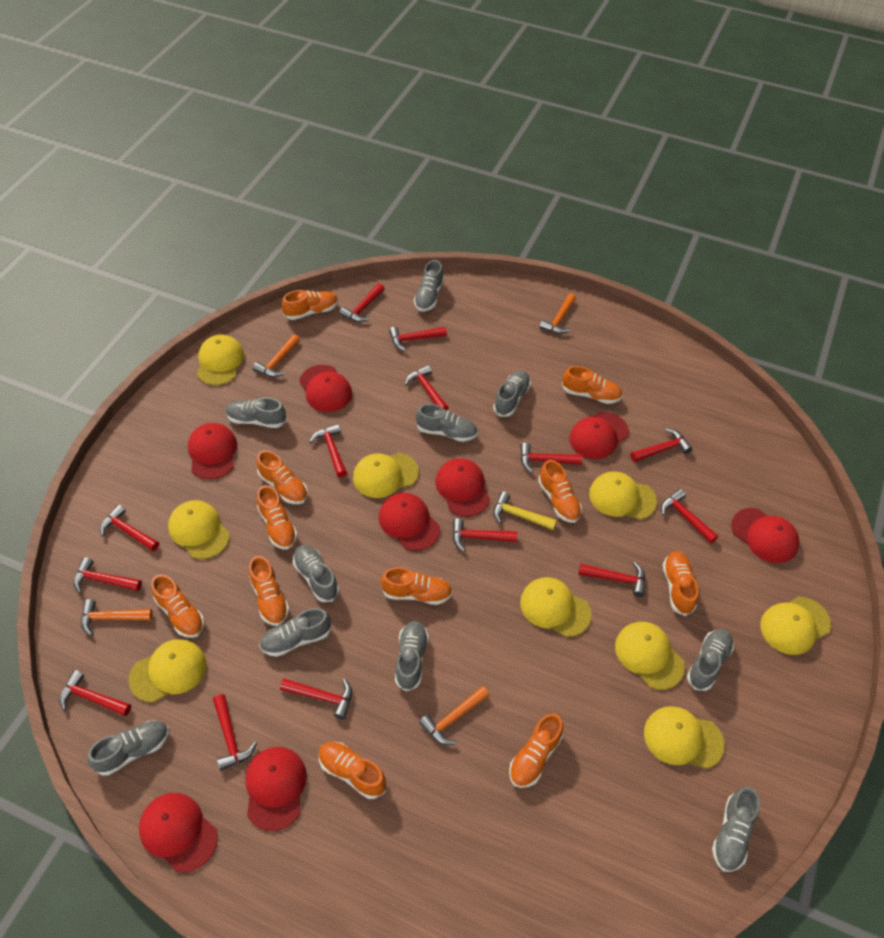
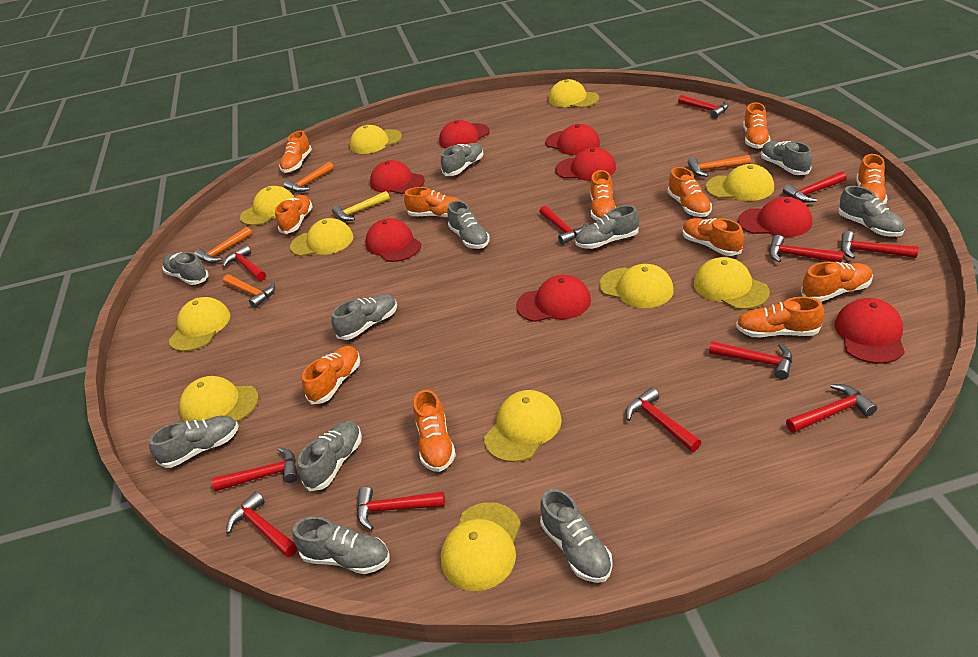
grey shoe: [87,721,169,776] [225,397,287,428] [259,608,331,657] [293,545,339,602] [395,621,429,692] [414,260,444,312] [416,404,478,442] [493,370,531,417] [687,629,734,691] [712,787,760,872] = 10 -> [149,416,239,468] [163,252,209,285] [293,517,390,574] [298,421,362,491] [331,294,397,340] [441,143,484,176] [447,201,490,249] [540,489,613,583] [575,205,639,249] [761,141,812,175] [838,186,905,237] = 11
orange shoe: [151,574,204,638] [249,556,289,626] [256,450,308,504] [257,485,298,550] [282,290,339,320] [318,742,386,799] [381,567,452,605] [509,713,563,788] [538,460,582,523] [562,366,622,404] [663,551,699,616] = 11 -> [275,195,313,234] [279,131,312,173] [302,346,360,404] [404,187,461,218] [413,390,456,472] [590,170,616,221] [668,167,712,217] [683,218,744,256] [736,297,824,337] [743,102,771,149] [801,262,873,302] [856,154,887,204] = 12
red hammer: [59,670,131,716] [73,557,142,593] [100,504,159,551] [213,694,257,771] [280,678,352,720] [309,424,347,478] [339,283,385,322] [389,327,447,351] [405,365,449,410] [453,518,517,551] [520,443,582,473] [578,562,645,597] [631,428,693,462] [661,489,718,543] = 14 -> [212,447,298,491] [222,245,266,281] [226,491,298,558] [357,487,445,530] [539,206,587,245] [626,387,701,452] [678,95,728,119] [709,341,792,380] [769,235,844,263] [783,172,846,203] [786,384,877,433] [841,231,919,259] = 12
yellow cap: [129,639,206,703] [168,500,230,559] [197,334,244,385] [353,453,419,498] [520,577,592,637] [589,471,657,520] [615,622,685,690] [644,706,725,769] [760,596,831,655] = 9 -> [169,297,230,352] [179,376,259,422] [240,186,294,226] [290,218,354,256] [350,125,402,154] [441,502,521,591] [484,390,562,462] [548,79,599,108] [599,264,674,308] [694,257,770,310] [706,164,774,201] = 11

